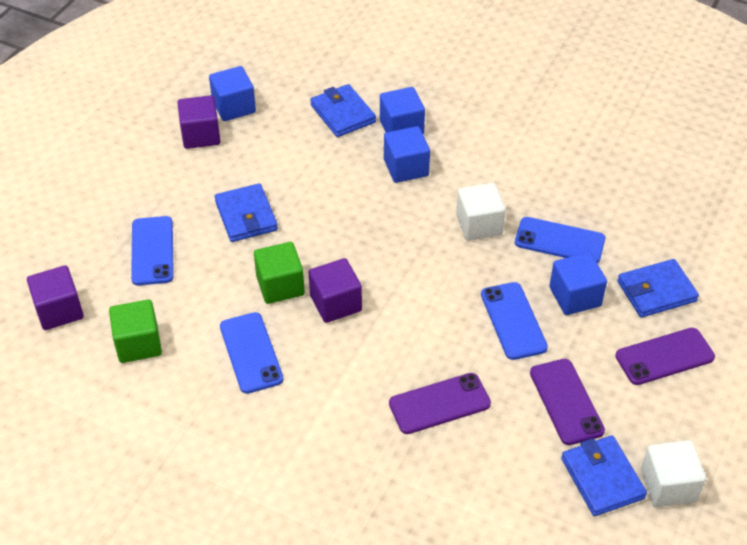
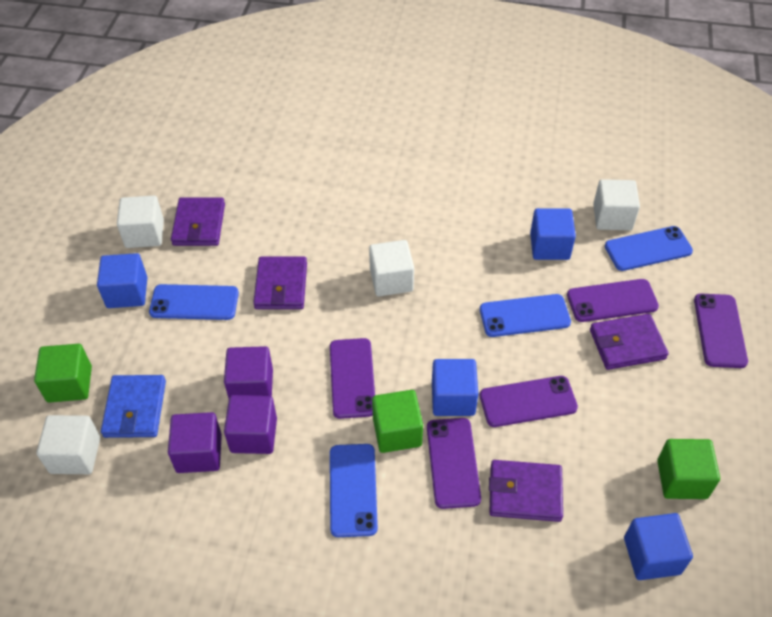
blue wallet: [215,183,278,242] [310,84,376,137] [561,436,647,516] [617,259,699,318] = 4 -> [101,375,166,438] = 1
green cube: [109,299,162,363] [254,242,305,304] = 2 -> [34,344,92,403] [372,390,423,453] [657,439,720,499] = 3
purple phone: [389,373,491,434] [530,359,605,445] [615,328,715,385] = 3 -> [330,338,375,419] [427,418,481,509] [480,376,578,427] [567,279,659,322] [694,294,748,368] = 5
purple wallet: none = 0 -> [171,197,225,246] [253,257,307,309] [489,460,563,522] [590,314,669,370] = 4
white cube: [456,183,506,241] [641,440,706,507] = 2 -> [37,415,100,474] [117,195,164,248] [369,240,414,296] [593,179,640,230] = 4

